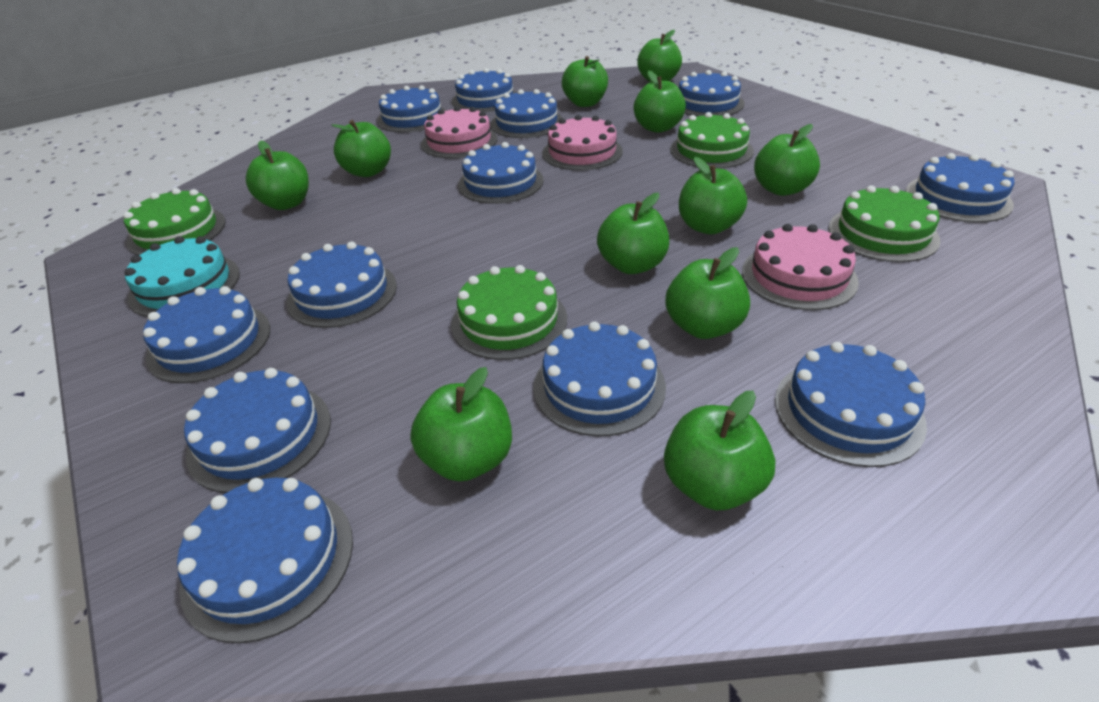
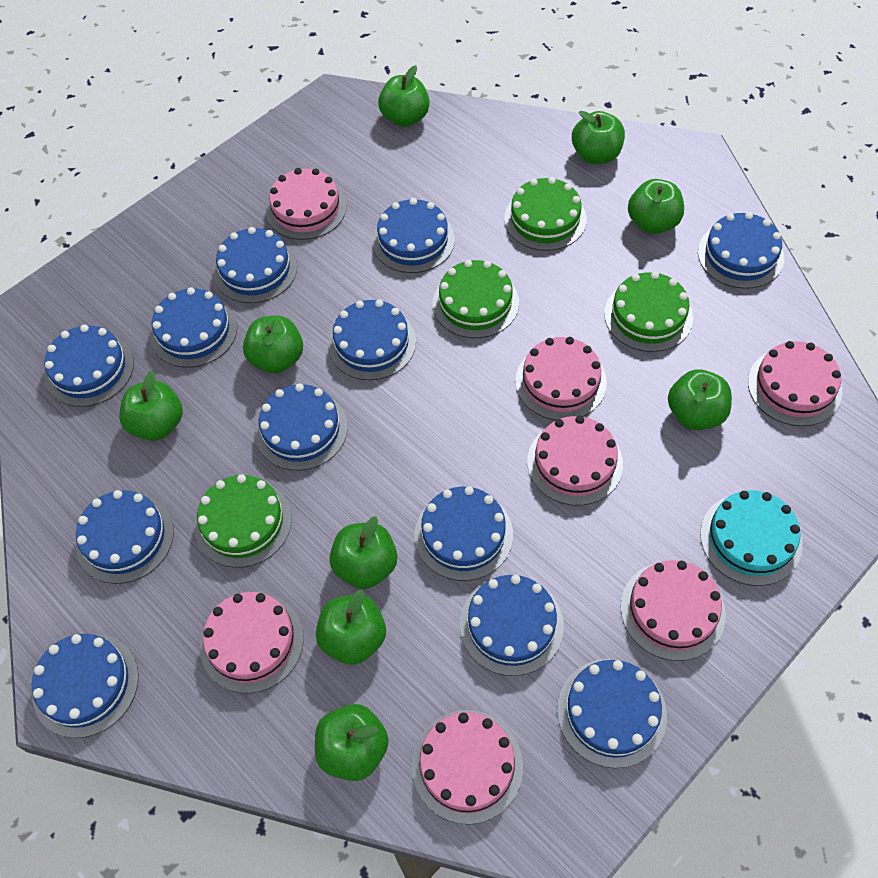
green apple: [246,140,309,210] [331,120,391,177] [410,367,512,482] [562,56,608,107] [597,193,669,274] [634,71,686,133] [637,30,682,82] [664,391,775,510] [665,247,750,339] [679,157,747,234] [754,124,820,196] = 11 -> [119,370,183,441] [243,316,303,373] [315,704,389,781] [316,590,386,665] [329,516,397,589] [378,65,430,127] [572,111,625,164] [628,179,684,234] [668,369,732,430] = 9
pink cake: [421,106,497,158] [542,115,623,171] [742,224,859,310] = 3 -> [200,592,304,693] [266,168,347,240] [412,710,523,824] [515,337,607,420] [527,416,623,506] [621,560,726,661] [748,341,842,426] = 7

